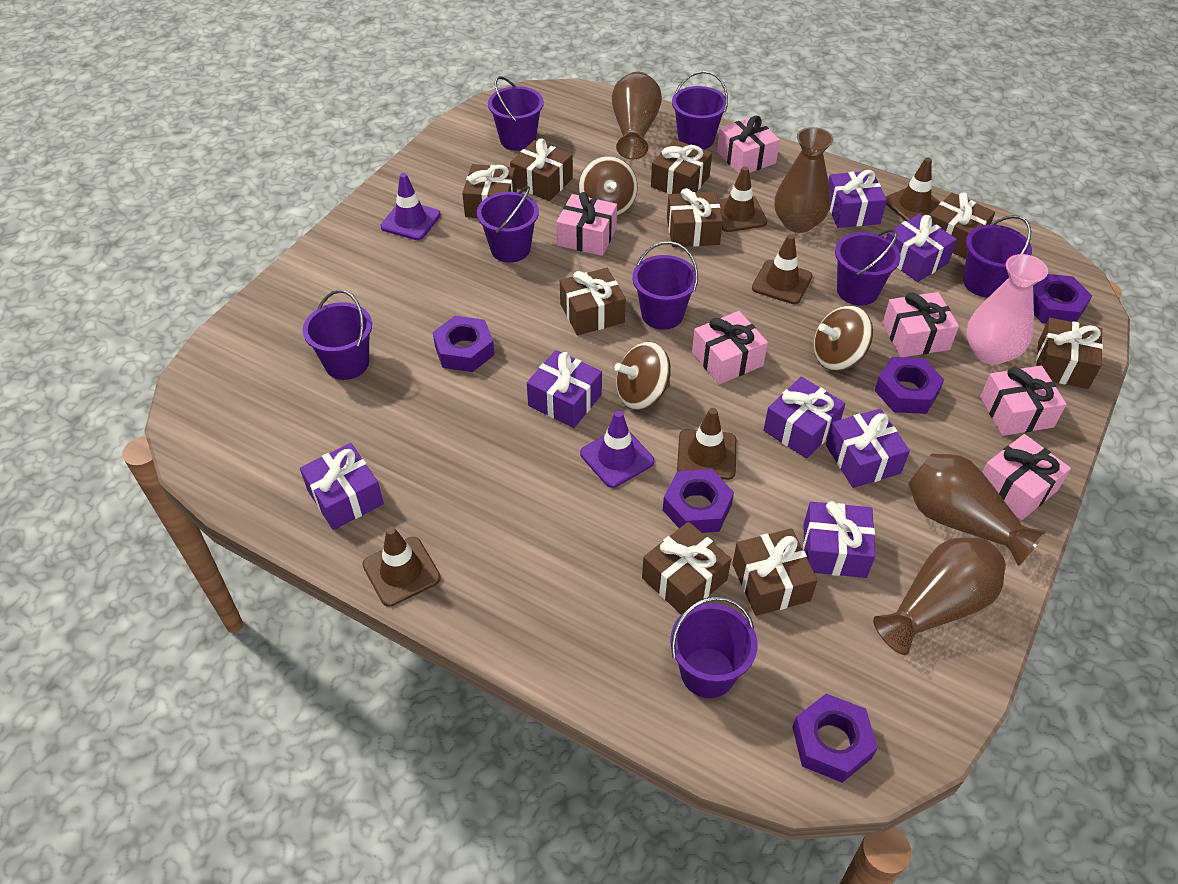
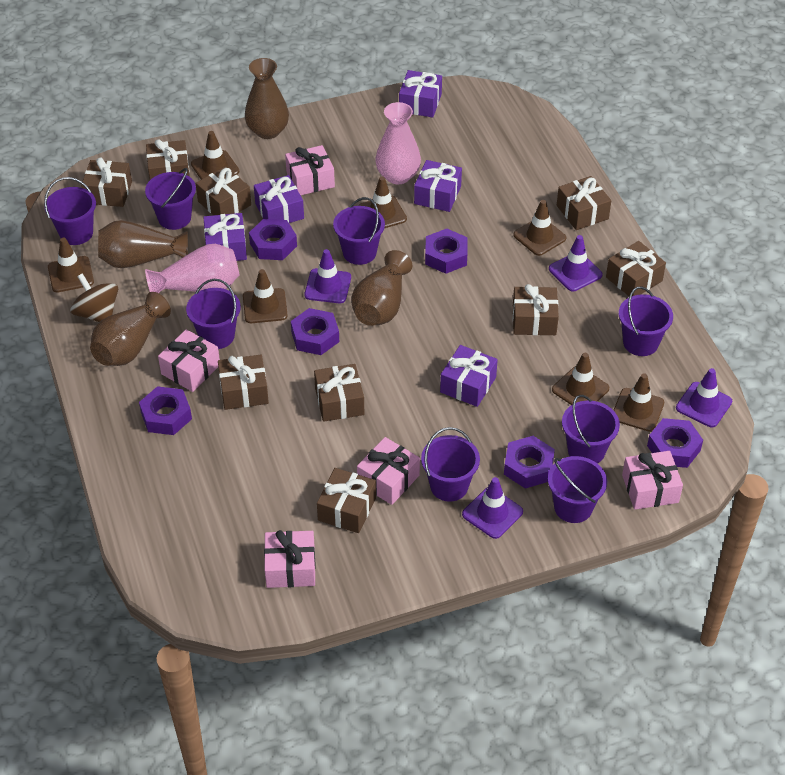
brown spinning top: [579,156,637,216] [614,342,671,410] [814,306,873,371] = 3 -> [70,273,118,322] = 1
brown traffic cone: [362,527,441,607] [677,408,736,480] [718,166,767,232] [752,234,812,304] [886,158,940,221] = 5 -> [48,238,94,292] [191,131,239,179] [243,269,288,323] [358,177,407,228] [513,200,566,256] [552,353,609,405] [613,373,664,432] = 7
pink gift: [556,192,617,256] [692,311,768,385] [717,116,780,173] [882,292,959,357] [980,365,1067,436] [982,434,1071,520] = 6 -> [158,329,220,392] [264,530,316,588] [285,145,335,195] [357,437,420,505] [622,451,683,510] = 5
pink vase: [966,254,1048,365] = 1 -> [145,244,239,293] [375,102,421,184] = 2
purple gift: [300,443,384,530] [527,350,602,428] [763,377,846,459] [803,501,875,578] [826,409,910,488] [828,170,887,228] [886,214,957,282] = 7 -> [203,213,247,261] [254,175,304,223] [399,70,442,117] [414,160,462,212] [440,345,498,407] = 5
purple nut: [433,316,495,372] [663,469,734,533] [792,694,878,783] [874,357,944,414] [1033,274,1092,324] = 5 -> [139,386,192,435] [249,219,297,260] [291,308,339,355] [425,229,468,274] [504,436,555,489] [647,418,703,468] = 6
purple traffic cone: [381,173,441,240] [580,411,654,488] = 2 -> [304,249,351,303] [462,477,523,539] [549,235,603,292] [676,368,732,427] = 4

